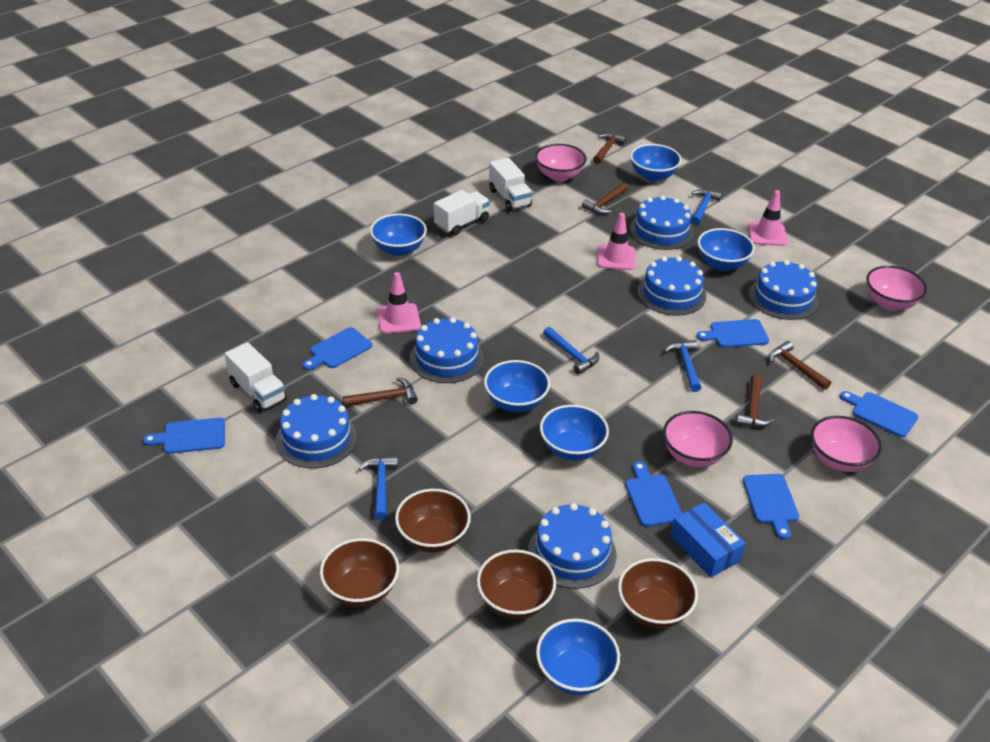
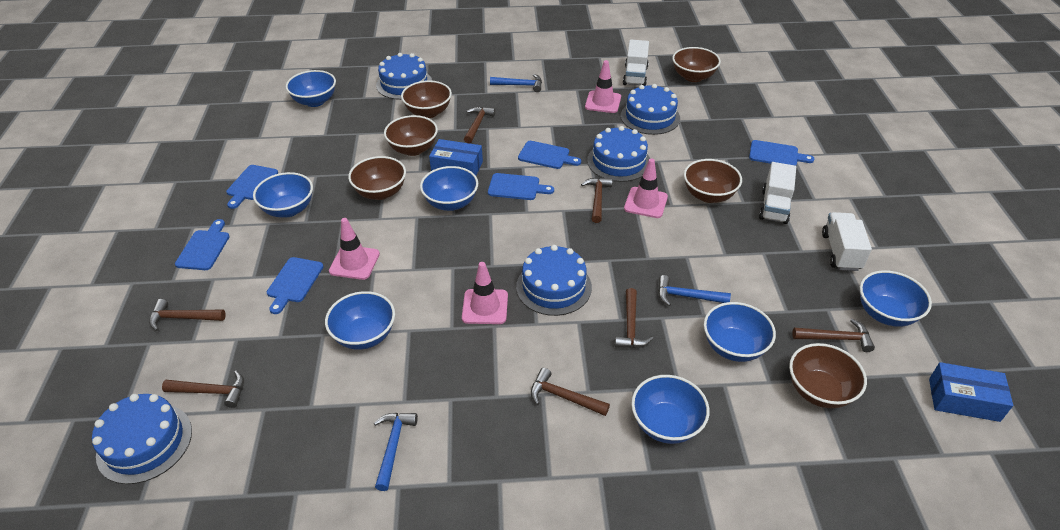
blue bowl: [370,214,427,256] [484,360,550,412] [536,619,620,695] [540,405,609,461] [630,144,681,182] [698,228,755,271] = 6 -> [253,172,313,217] [286,70,336,107] [325,291,395,350] [420,166,478,211] [631,375,710,444] [704,302,776,362] [860,270,932,327] = 7
blue box: [671,502,746,578] = 1 -> [429,139,483,175] [929,362,1013,422] = 2
blue cake: [276,394,357,468] [410,317,484,383] [528,503,616,589] [630,195,694,250] [637,256,706,316] [749,260,818,320] = 6 -> [92,394,192,484] [376,53,432,100] [516,245,592,316] [587,126,650,182] [621,84,680,135] = 5
blue hammer: [358,456,398,520] [543,327,599,374] [664,340,701,392] [691,189,722,225] = 4 -> [374,413,418,491] [490,74,542,92] [658,275,731,306] = 3
brown bowl: [320,538,399,607] [395,489,471,553] [477,550,556,619] [618,558,698,628] = 4 -> [348,156,406,200] [384,115,438,156] [401,80,452,118] [672,47,721,82] [684,159,742,203] [789,343,867,408] = 6
brown hammer: [343,377,418,407] [582,182,628,214] [593,133,626,164] [736,374,774,427] [769,341,831,390] = 5 -> [149,299,226,331] [162,371,244,408] [464,107,496,143] [531,368,610,416] [581,177,613,223] [615,288,653,348] [792,319,875,352] = 7
pink bowl: [535,144,587,182] [663,411,733,467] [811,416,882,472] [866,266,927,310] = 4 -> none = 0
pink traffic cone: [377,272,421,334] [598,213,636,270] [748,190,788,246] = 3 -> [329,218,380,280] [462,262,508,324] [585,60,621,113] [624,158,668,218] = 4

